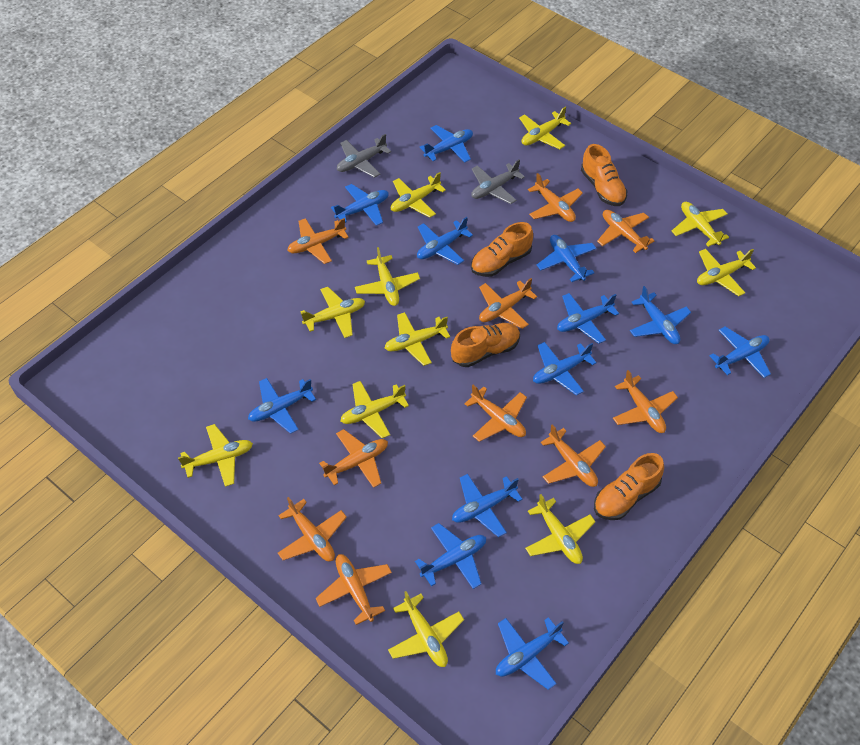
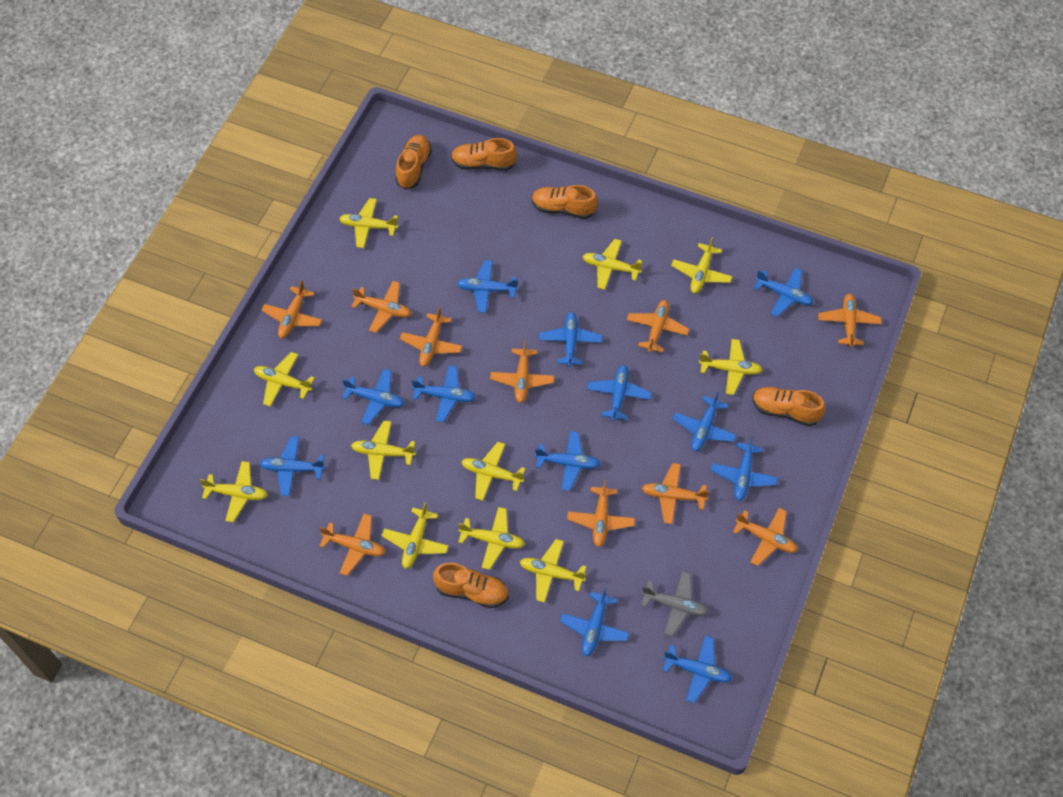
grey plane: [337,134,391,178] [471,159,525,204] = 2 -> [641,571,709,636] = 1
orange shoe: [451,323,520,367] [471,222,533,277] [581,144,627,206] [594,453,664,520] = 4 -> [395,135,432,189] [433,563,509,608] [451,138,517,171] [532,185,598,219] [753,387,825,426] = 5

